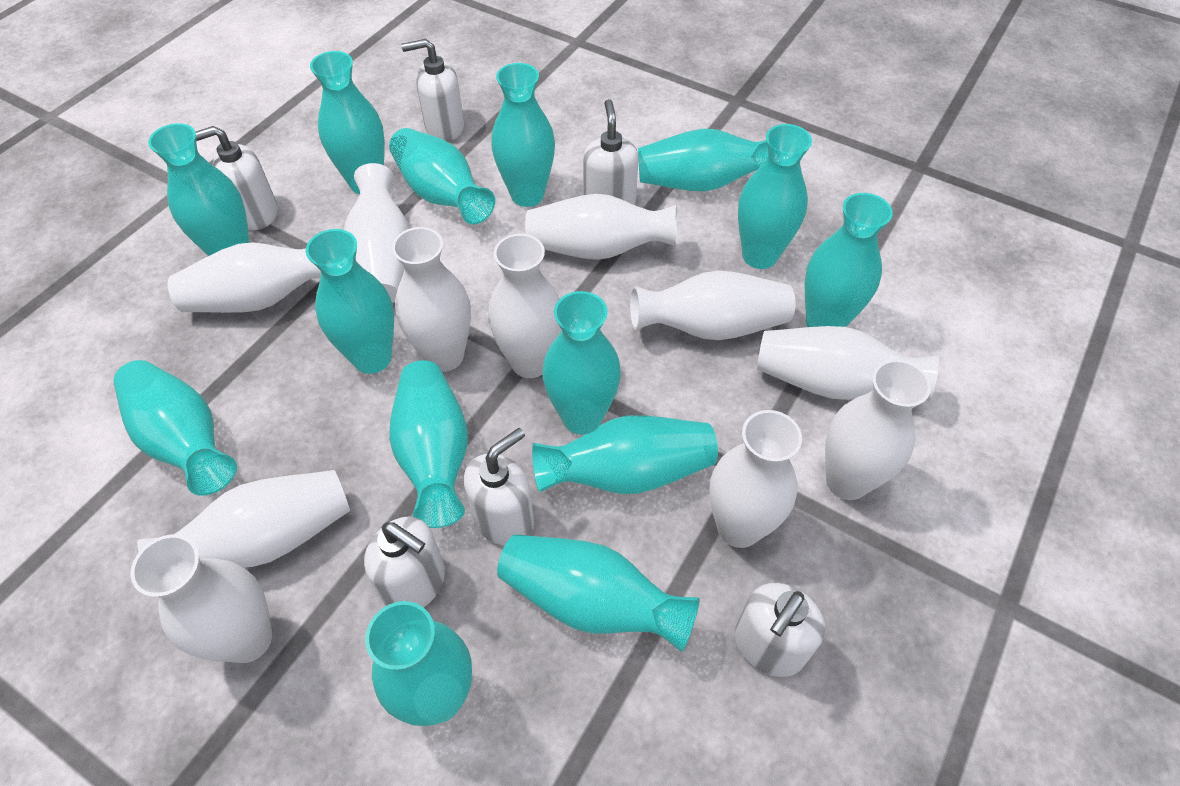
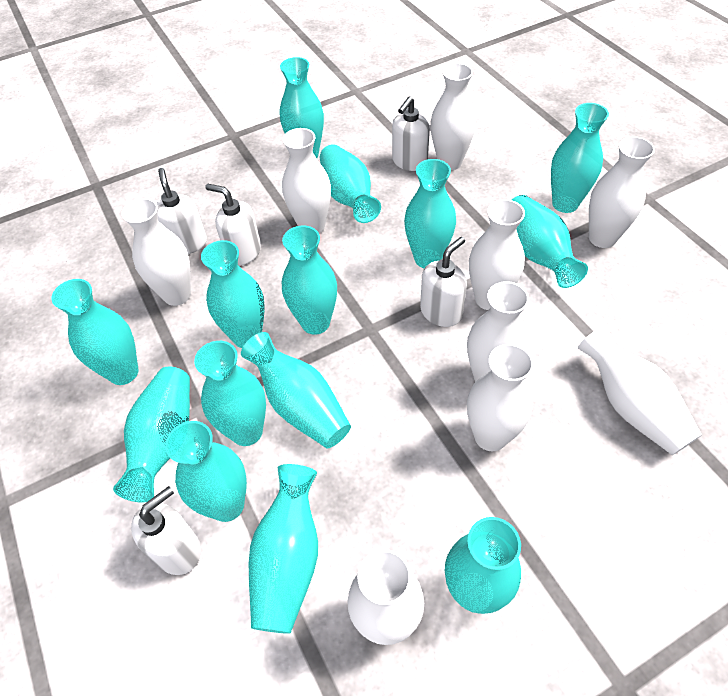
white soap dispenser: [196,126,277,230] [364,517,445,607] [401,39,464,142] [464,428,534,546] [583,99,639,205] [735,583,825,677] = 6 -> [131,486,201,575] [157,168,207,254] [205,184,261,266] [392,97,430,171] [420,237,467,327] = 5
white vase: [131,534,272,663] [137,470,350,568] [168,242,321,313] [344,163,409,303] [392,227,471,372] [488,234,561,378] [525,194,677,260] [630,270,795,340] [709,410,802,548] [757,326,939,401] [825,359,931,500] = 11 -> [122,198,191,306] [282,128,331,234] [348,549,424,645] [431,63,476,170] [467,281,529,382] [467,344,534,451] [469,199,525,310] [578,326,702,455] [589,137,655,248] = 9

